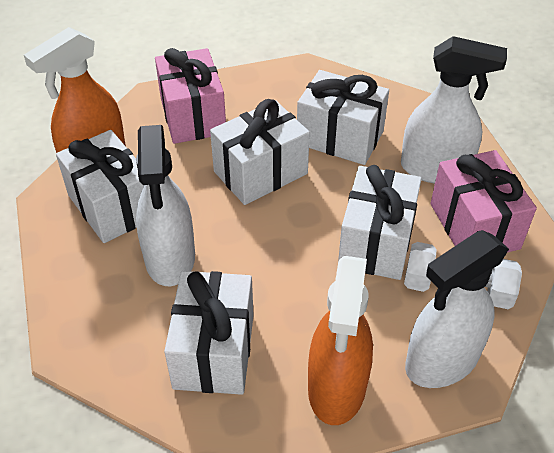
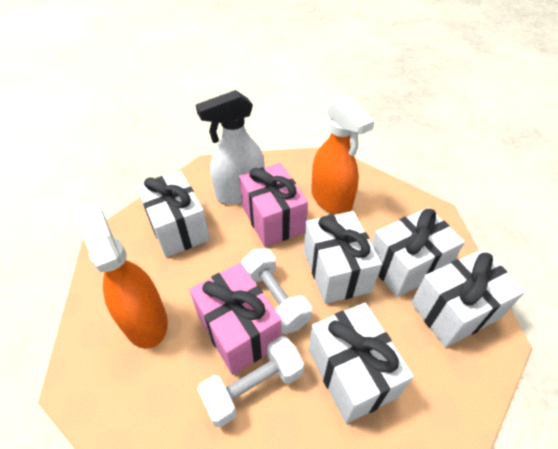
white dumbbell: [404,242,522,309] = 1 -> [197,336,304,428] [241,248,312,334] = 2
white spray bottle: [136,125,195,286] [401,36,507,184] [405,230,509,388] = 3 -> [196,90,265,204] = 1

